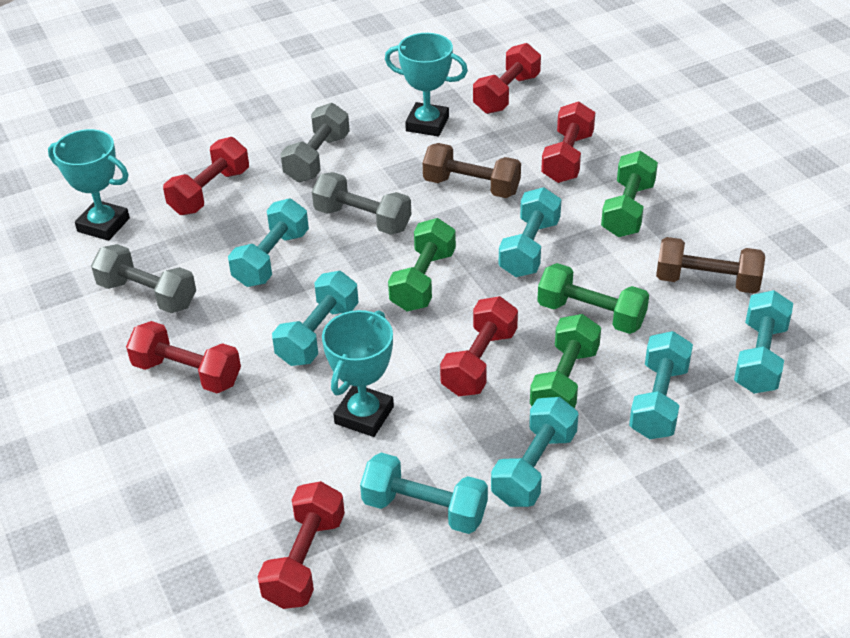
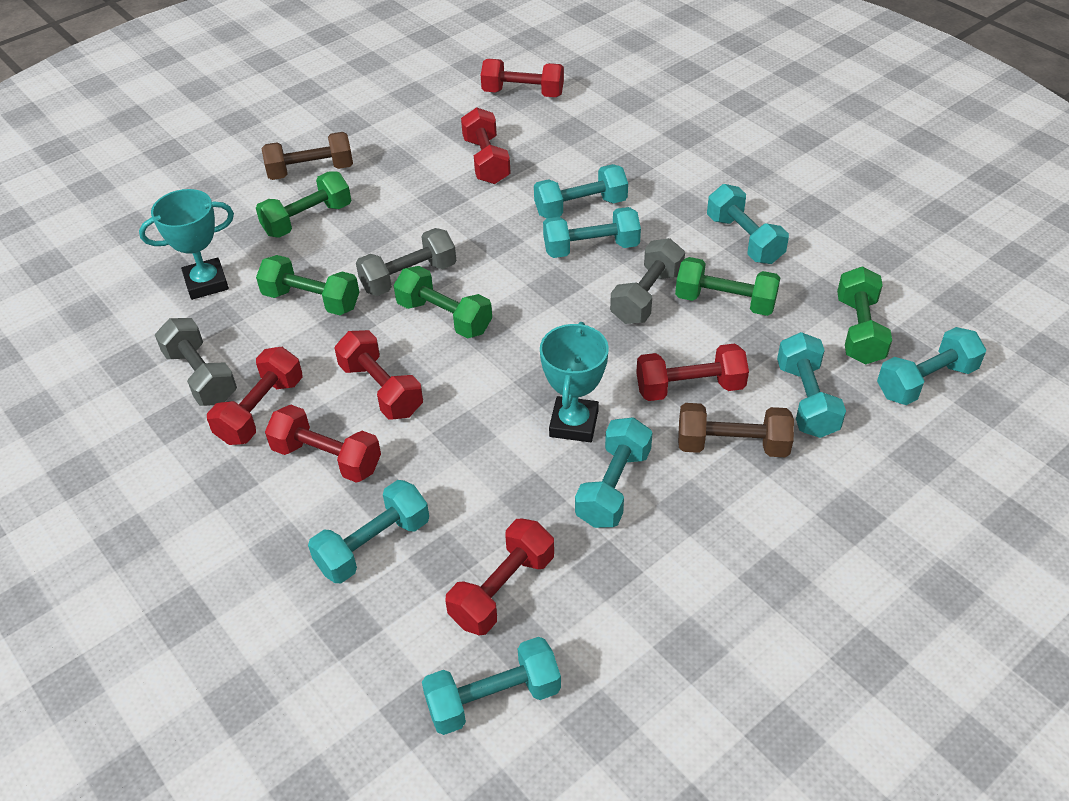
green dumbbell: [388,218,456,311] [530,314,601,408] [537,263,649,334] [601,151,658,237] = 4 -> [256,171,351,238] [256,255,359,315] [394,266,492,339] [675,257,780,316] [837,267,892,364] = 5
red dumbbell: [126,321,241,393] [163,137,249,215] [257,481,345,609] [440,296,518,396] [473,43,541,114] [541,101,595,183] = 6 -> [207,347,303,445] [265,405,381,483] [334,330,423,419] [445,518,554,635] [461,107,511,184] [481,59,564,97] [636,343,749,401] = 7
turquoise dumbbell: [228,198,309,287] [272,271,359,366] [360,453,488,534] [491,397,579,507] [499,187,561,277] [629,331,693,439] [734,290,793,394] = 7 -> [308,480,429,583] [422,637,561,735] [534,164,628,218] [543,207,641,258] [575,417,653,528] [707,184,789,264] [777,332,846,438] [877,327,986,405] = 8
turquoise trophy: [48,129,130,241] [322,310,394,437] [385,33,468,136] = 3 -> [139,189,234,300] [540,322,609,442] = 2

